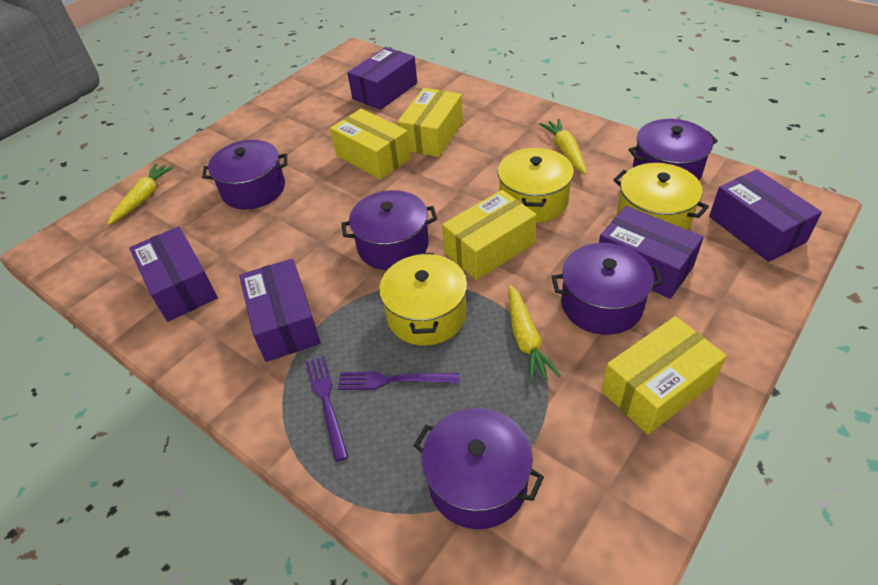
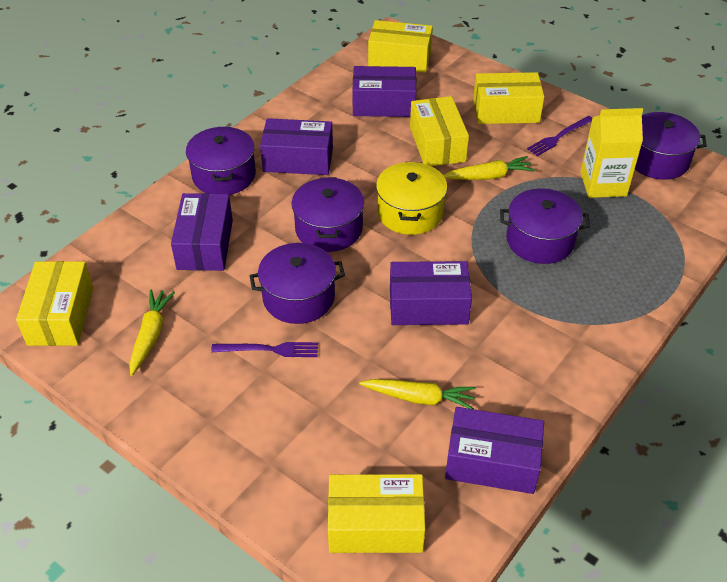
yellow box: [330,109,411,180] [397,88,463,157] [442,190,537,280] [601,316,727,435] = 4 -> [16,261,93,346] [328,474,425,553] [368,20,433,73] [410,96,469,166] [473,72,544,124] = 5
yellow carton: none = 0 -> [580,108,643,198] = 1
yellow pot: [379,253,467,346] [498,148,574,223] [613,163,709,230] = 3 -> [376,162,448,235] = 1

